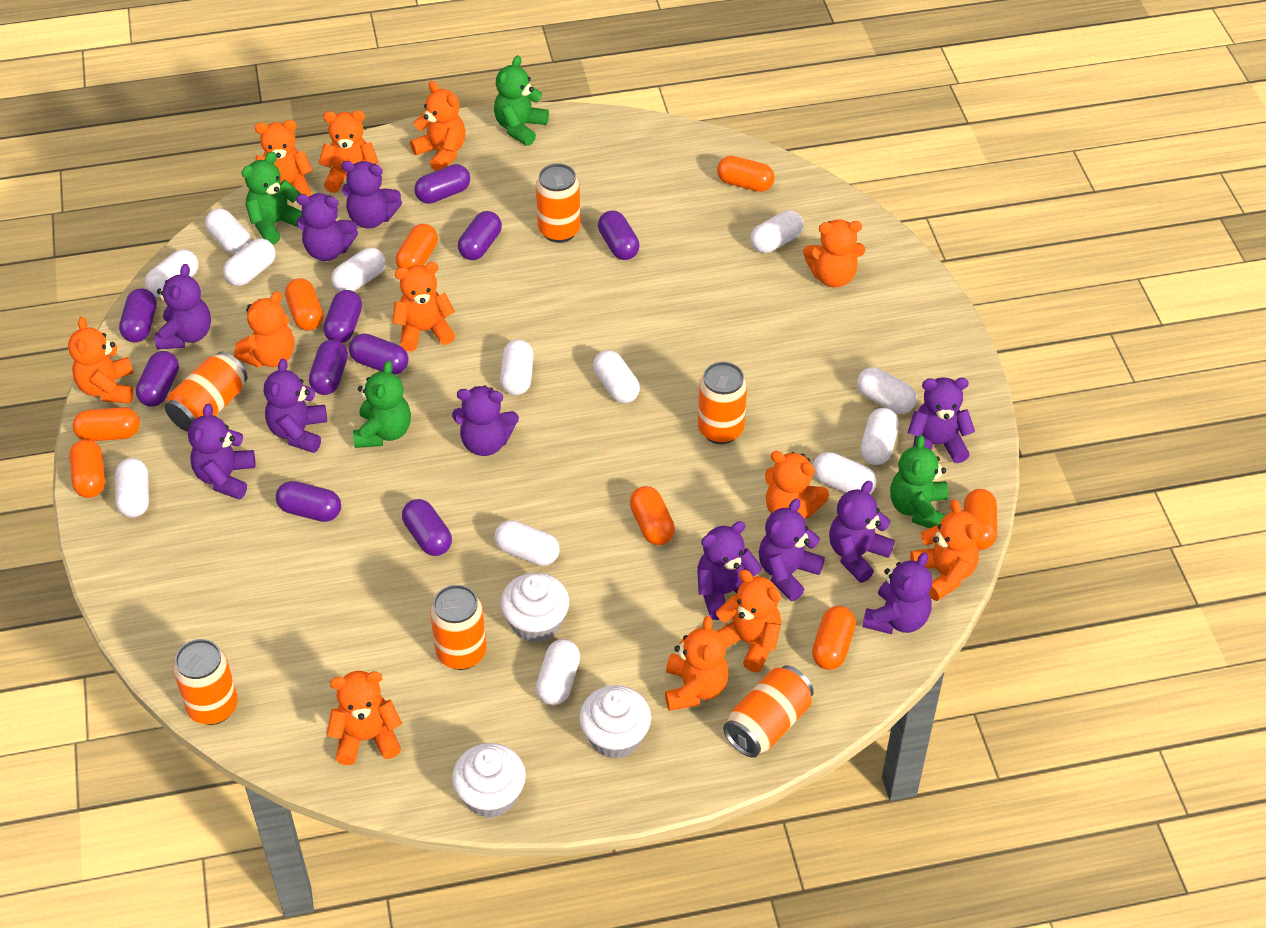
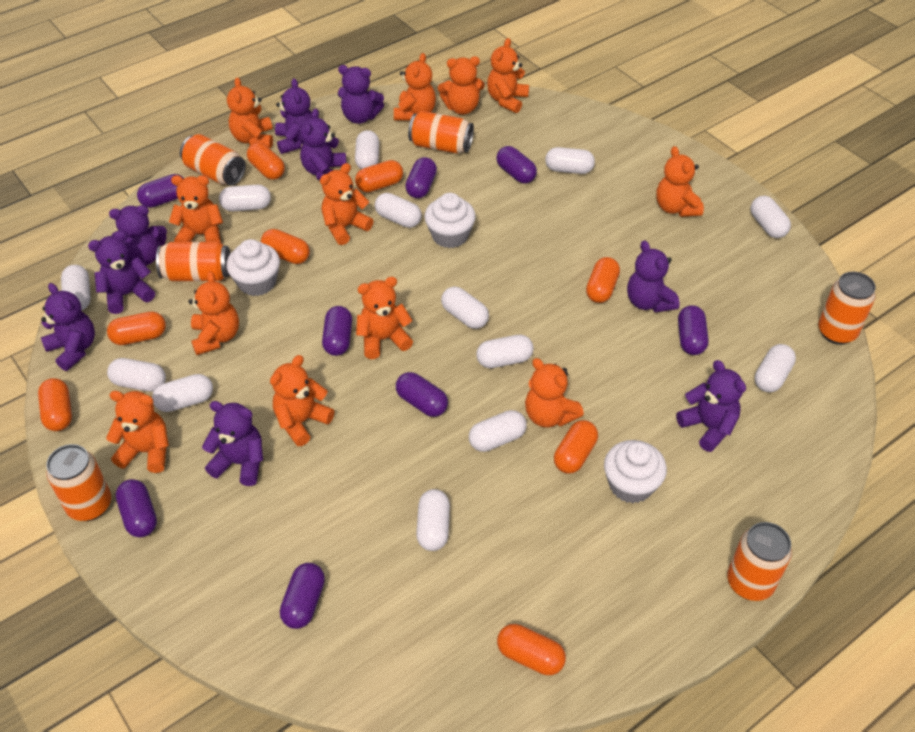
green teddy bear: [242,152,302,244] [353,361,411,448] [494,55,549,146] [890,435,948,528] = 4 -> none = 0
purple capsule: [119,288,157,342] [136,351,179,407] [276,481,341,522] [309,339,348,395] [323,290,362,343] [349,333,408,374] [402,499,452,556] [414,164,470,204] [458,211,502,260] [598,210,640,260] = 10 -> [116,479,157,537] [137,174,184,208] [280,563,325,629] [322,306,352,356] [396,372,448,417] [405,157,437,198] [496,146,537,183] [678,305,708,355] = 8
purple teddy bear: [155,264,211,350] [188,403,255,499] [264,359,327,453] [296,193,358,261] [341,161,402,229] [452,385,519,456] [697,521,762,620] [759,499,825,601] [829,481,895,583] [862,552,932,634] [908,377,975,463] = 11 -> [41,283,95,371] [88,231,155,314] [109,205,167,265] [202,401,263,486] [275,78,312,154] [300,108,346,180] [338,65,384,124] [627,240,680,313] [676,360,746,452] = 9

